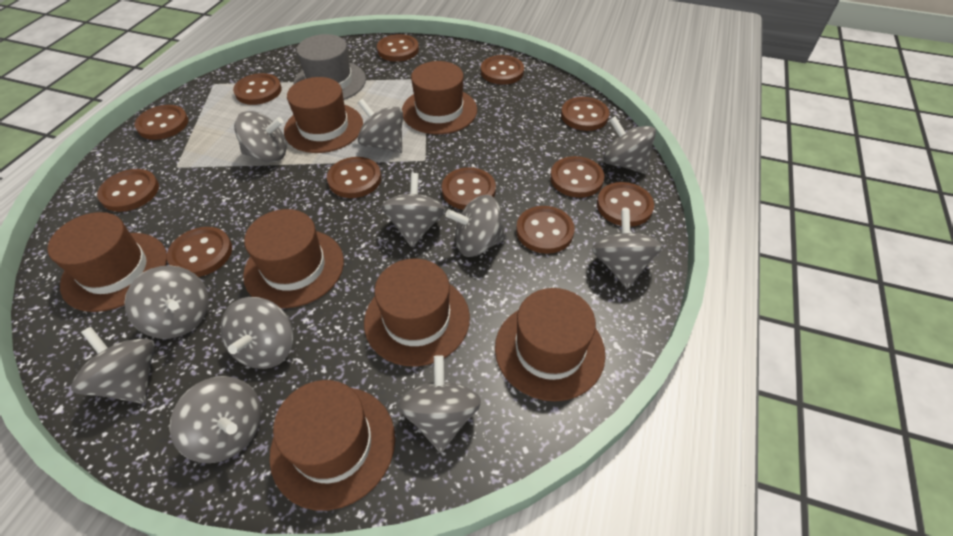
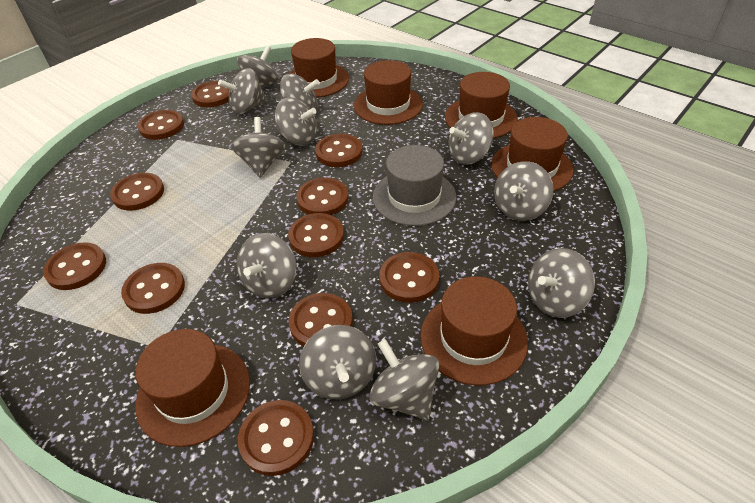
brown button: [97,169,159,212] [135,105,188,140] [167,227,232,277] [233,73,282,105] [327,157,381,198] [377,34,419,62] [442,167,496,210] [481,55,524,85] [516,206,575,254] [550,156,604,198] [561,97,609,131] [597,182,654,227] = 12 -> [43,242,106,290] [110,173,164,210] [121,263,185,314] [138,110,184,140] [191,81,229,107] [238,400,314,476] [288,213,344,257] [289,293,353,346] [296,177,348,215] [315,134,363,167] [379,252,439,303] = 11
brown hat: [48,212,167,312] [243,209,344,308] [270,380,395,511] [284,77,363,153] [364,258,470,367] [402,61,477,134] [495,288,605,401] = 7 -> [135,329,250,447] [289,38,349,98] [354,60,423,125] [420,276,528,386] [445,72,518,138] [491,117,573,191] = 6

